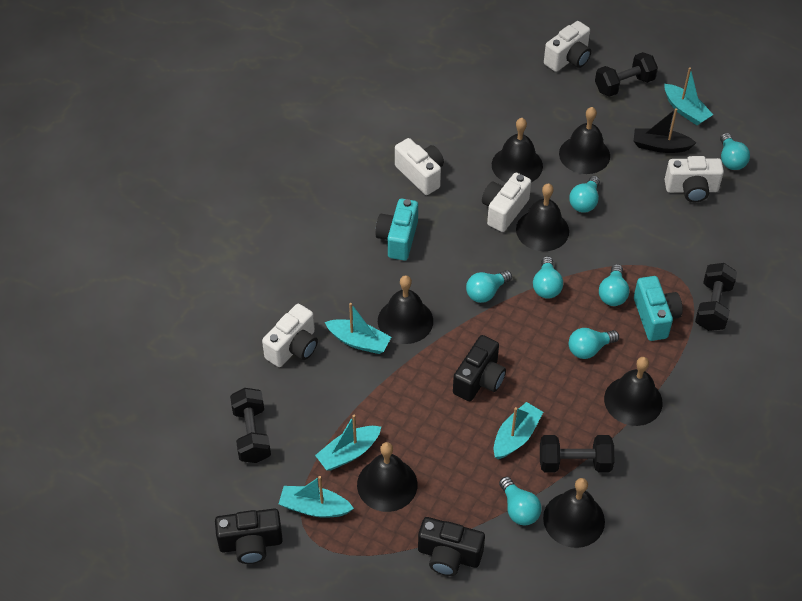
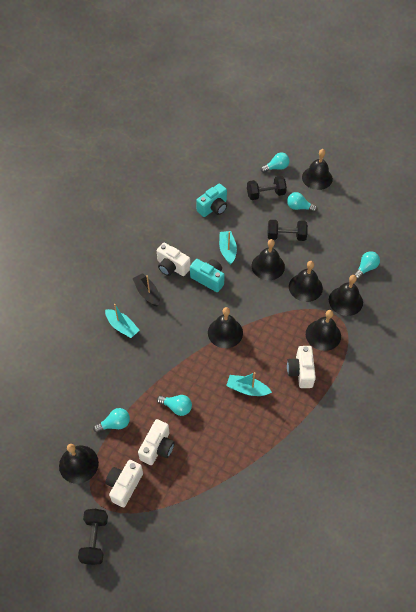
black camera: [215,508,283,564] [418,517,485,576] [453,335,506,401] = 3 -> none = 0
black dumbbell: [230,388,271,463] [540,435,614,472] [595,52,658,97] [695,263,737,331] = 4 -> [78,509,108,565] [247,176,287,200] [267,220,308,241] = 3
turquoise boat: [279,476,354,518] [315,415,381,471] [325,303,391,354] [494,402,543,459] [664,67,713,125] = 5 -> [105,304,140,338] [219,231,237,265] [226,372,272,396] = 3
turquoise light bulb: [466,270,512,303] [499,477,542,526] [533,256,563,299] [569,176,600,213] [569,328,619,359] [599,264,630,306] [720,133,750,170] = 7 -> [93,408,130,433] [157,395,192,416] [261,152,290,173] [287,192,317,212] [354,251,380,279] = 5
white camera: [262,304,318,367] [395,138,444,195] [482,173,531,232] [544,21,591,72] [665,156,724,202] = 5 -> [105,460,143,507] [138,419,175,465] [157,243,191,276] [287,346,316,388] = 4

